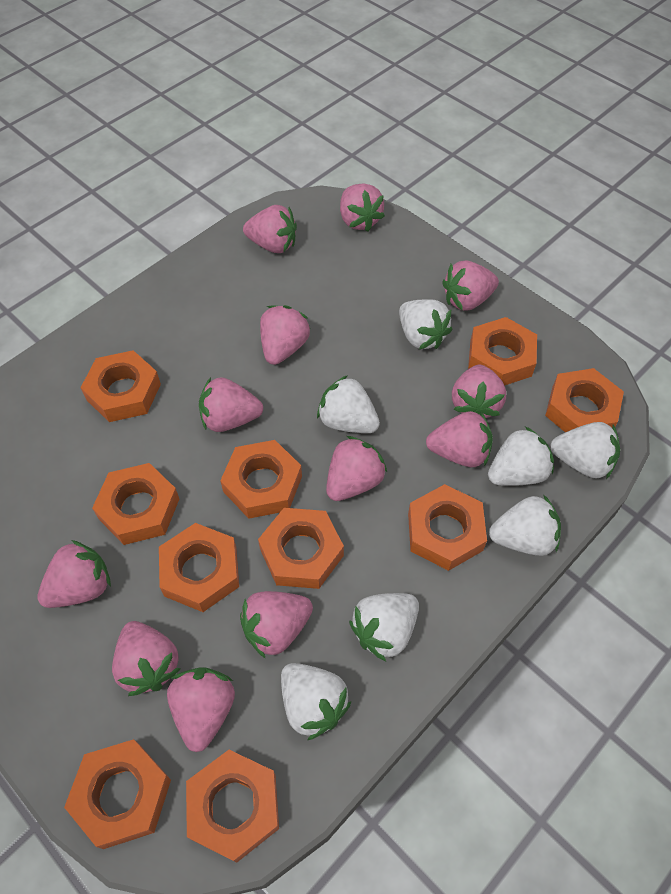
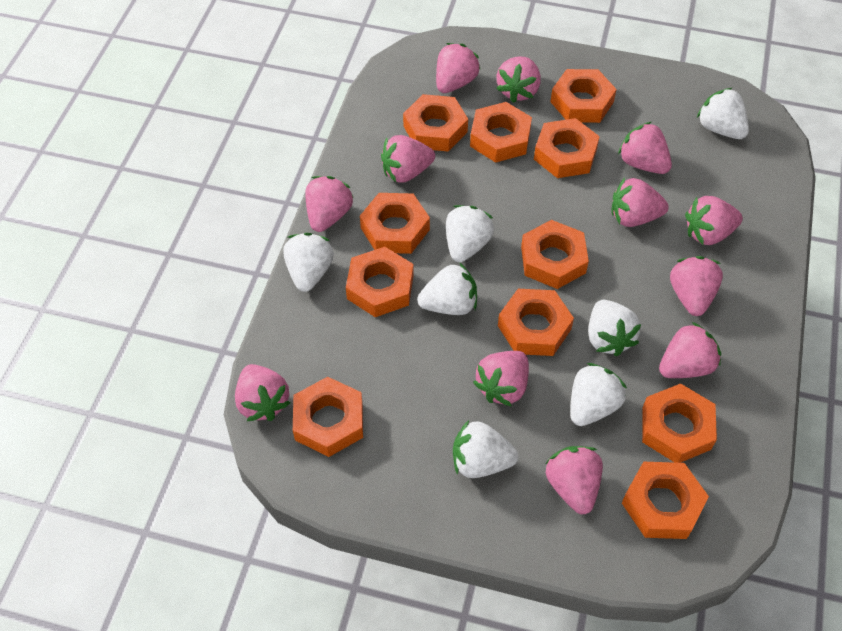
orange nut: [64,739,171,849] [81,350,161,422] [92,463,179,545] [159,523,239,612] [186,750,279,863] [220,440,302,519] [258,508,344,589] [408,484,487,571] [468,317,537,386] [545,368,624,432] = 10 -> [293,377,363,457] [346,247,414,317] [360,193,430,254] [403,94,468,152] [470,102,532,163] [498,289,574,356] [521,220,589,289] [534,118,600,178] [550,69,617,123] [622,462,709,539] [642,384,717,463] = 11

